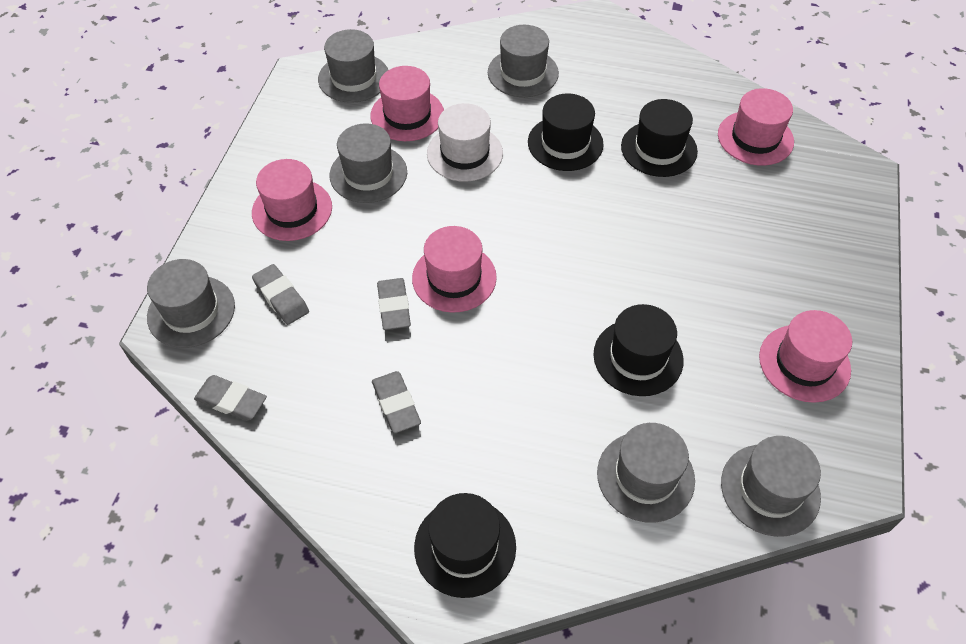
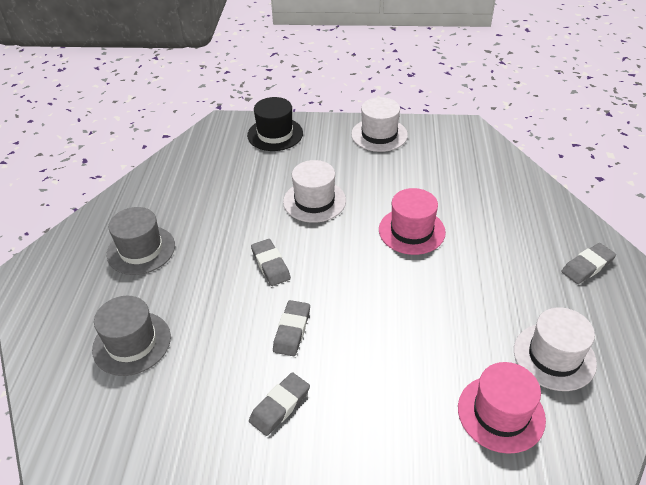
black hat: [414,493,516,598] [528,94,604,171] [593,304,684,396] [621,99,698,177] = 4 -> [247,97,303,151] = 1
grey hat: [147,259,235,348] [318,29,388,103] [330,123,407,203] [488,25,559,97] [597,423,695,523] [721,436,821,537] = 6 -> [92,296,171,376] [107,207,175,275] = 2
pink hat: [252,159,332,241] [371,66,444,141] [412,226,497,313] [718,88,794,166] [759,310,852,403] = 5 -> [379,188,446,255] [458,362,546,454] = 2
white hat: [427,103,503,182] = 1 -> [283,160,346,223] [351,97,408,152] [514,308,597,391] = 3

